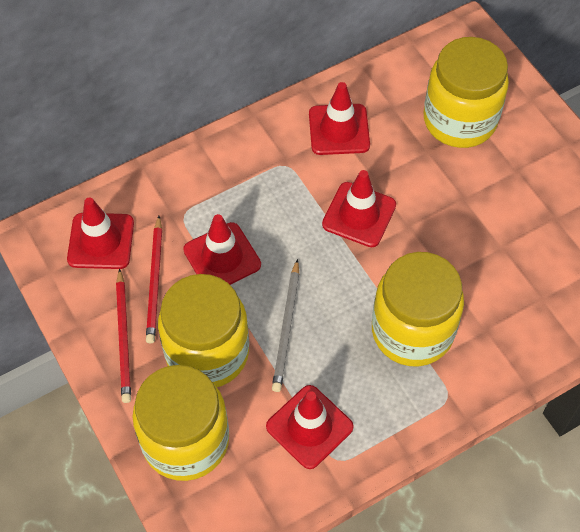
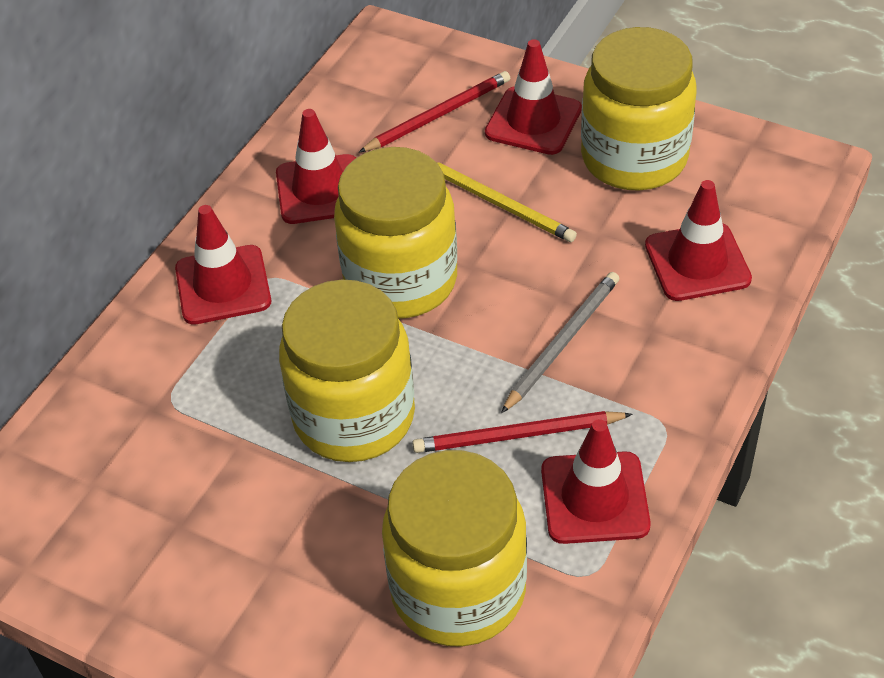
yellow pencil: none = 0 -> [436,162,577,242] = 1

